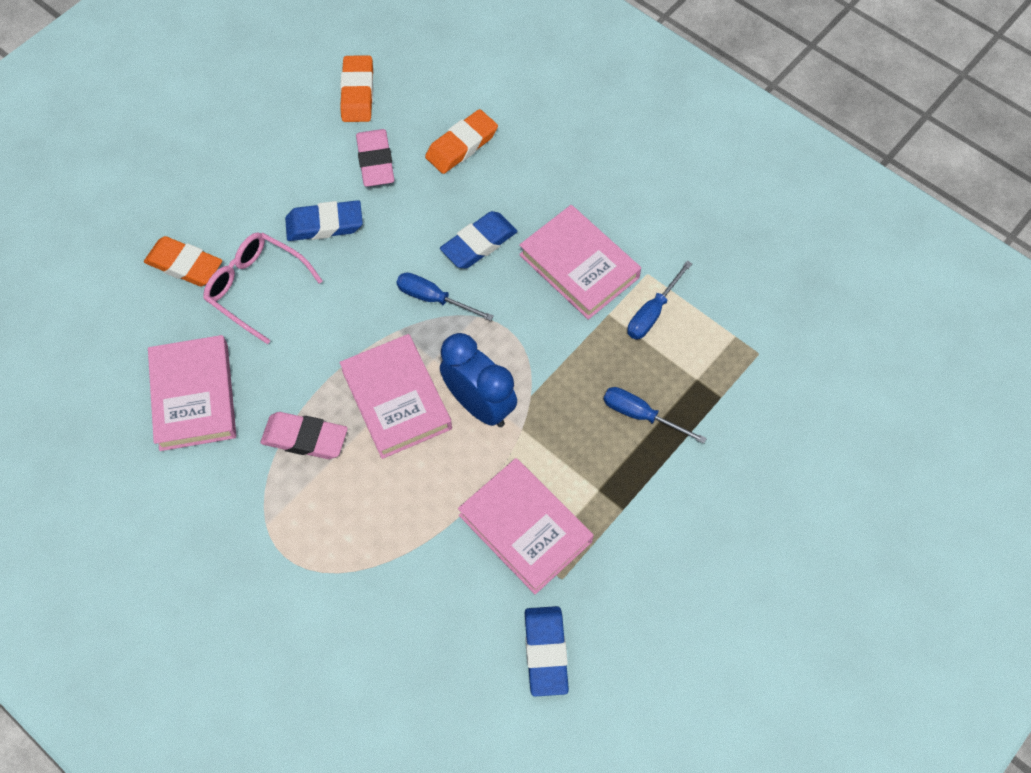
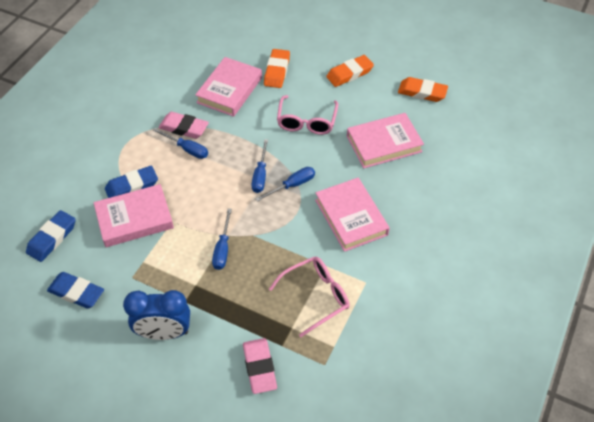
blue screwdriver: [396,272,494,321] [603,387,707,444] [627,260,692,339] = 3 -> [153,128,208,159] [212,208,232,270] [252,139,268,193] [255,167,315,202] = 4
pink glasses: [203,232,323,344] = 1 -> [269,257,350,337] [277,95,338,135] = 2

